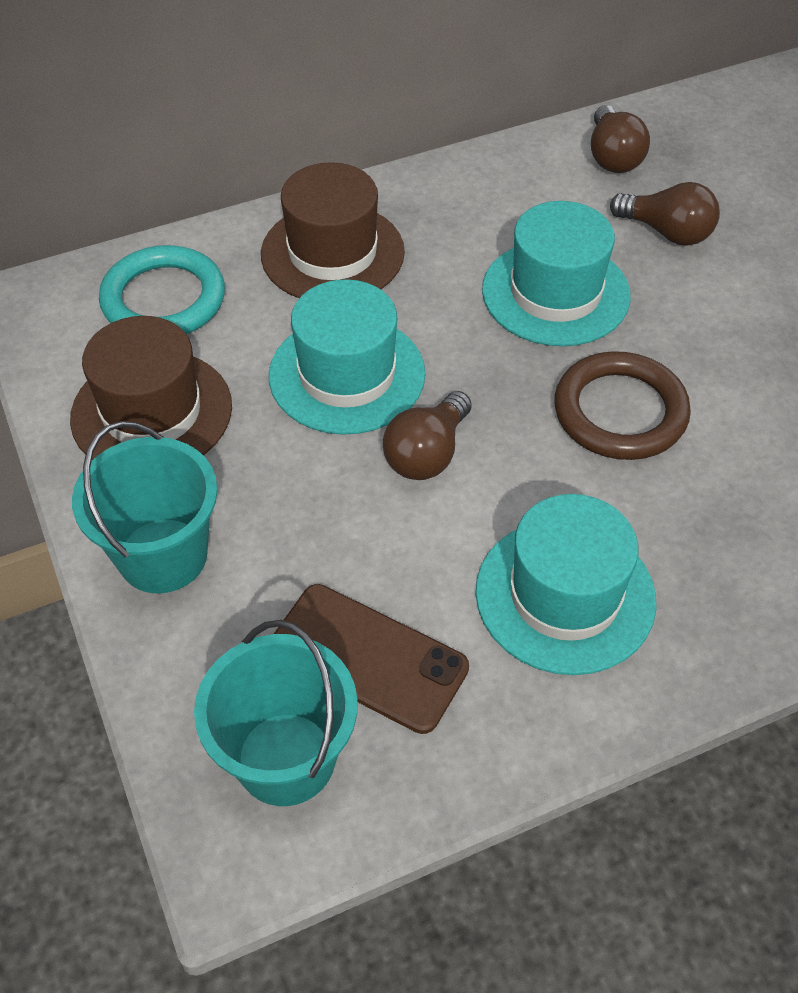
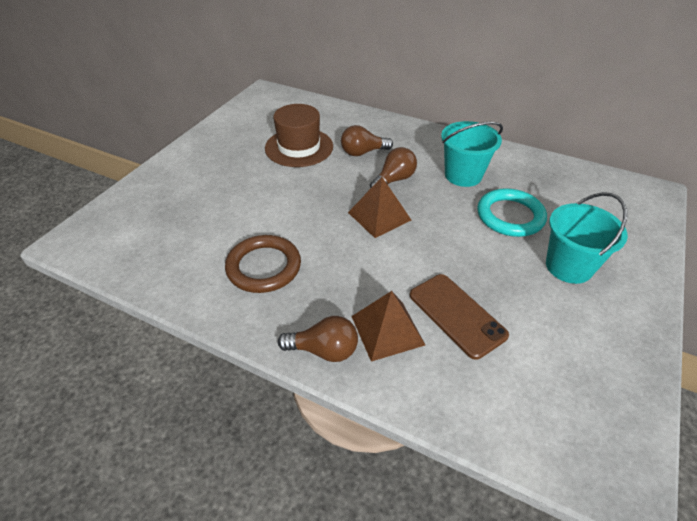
brown hat: [70,316,232,460] [261,162,405,298] = 2 -> [265,104,333,167] = 1
brown pyramid: none = 0 -> [348,177,411,238] [351,291,425,362] = 2
turquoise hat: [269,279,425,435] [476,494,656,675] [482,201,631,346] = 3 -> none = 0

